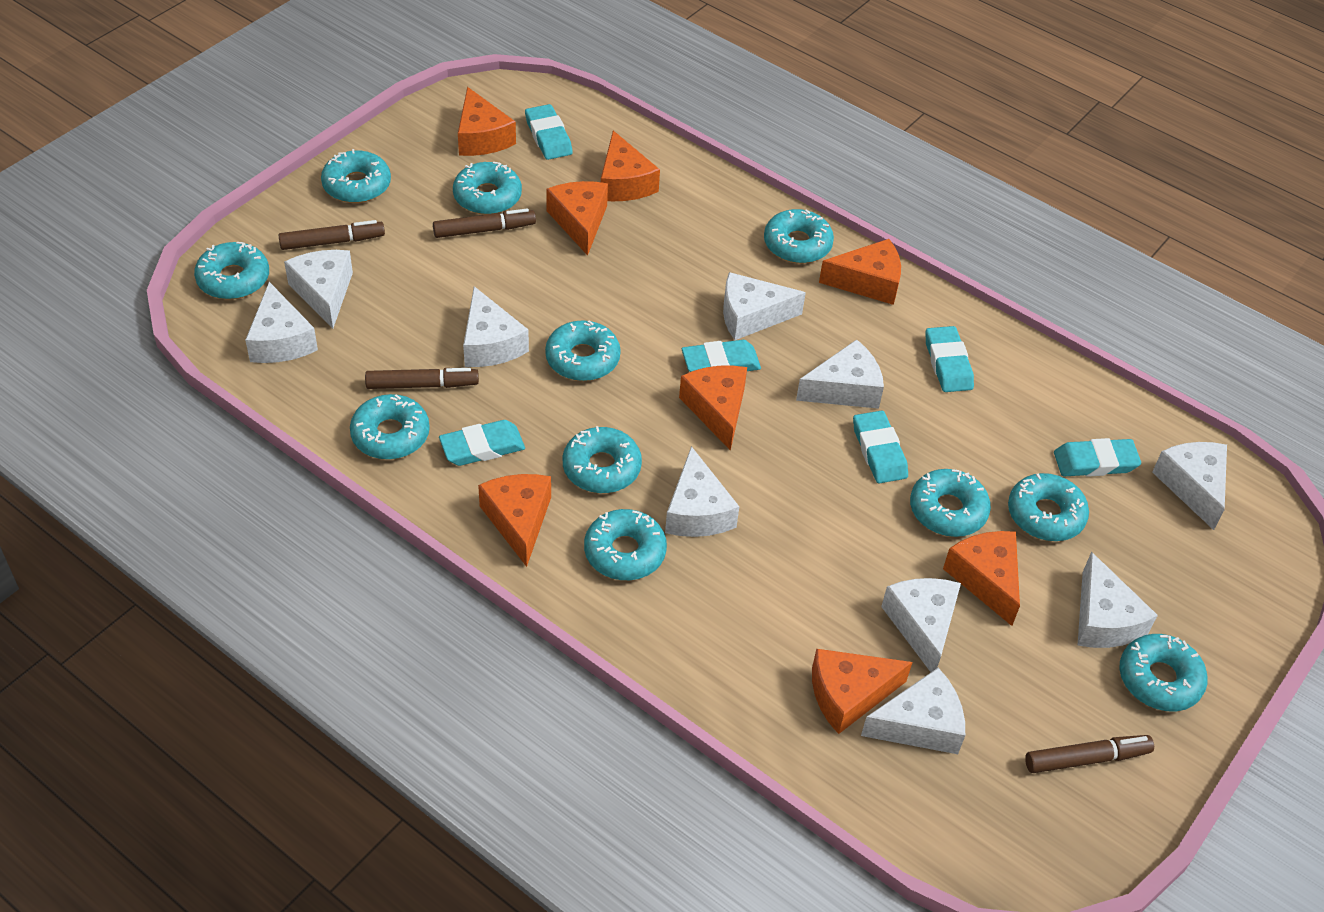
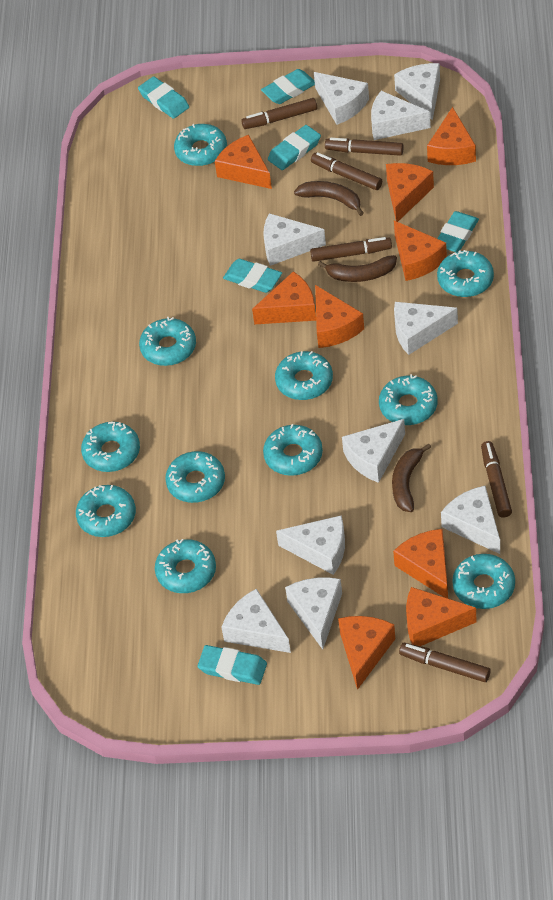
brown banana: none = 0 -> [294,181,364,216] [318,255,397,282] [392,443,431,512] = 3
brown marker: [278,220,385,250] [365,368,479,389] [433,208,536,238] [1025,735,1154,773] = 4 -> [241,98,317,129] [310,237,392,262] [311,152,382,190] [325,138,403,156] [399,643,491,682] [481,441,512,518] = 6
orange cheese: [458,87,516,156] [478,474,551,567] [546,181,608,256] [601,131,660,201] [679,366,747,451] [812,649,912,734] [819,239,901,305] [943,531,1020,626] = 8 -> [215,135,272,189] [252,271,316,325] [315,285,364,348] [338,616,395,690] [386,163,434,222] [393,529,448,598] [394,221,447,281] [406,587,477,646] [427,107,476,165] = 9

